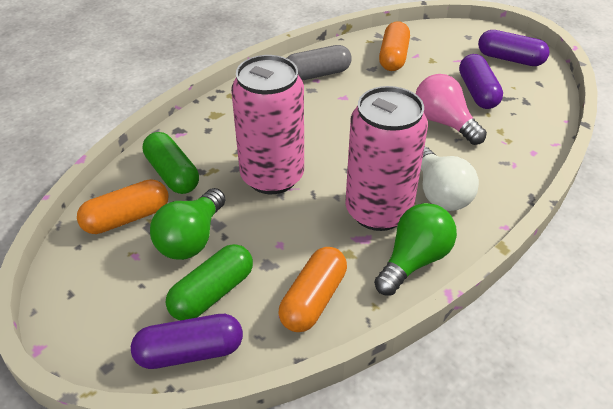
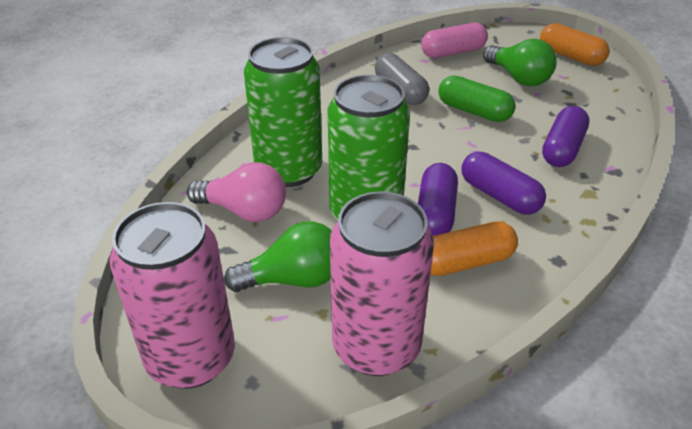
green can: none = 0 -> [244,37,322,187] [328,75,410,220] = 2
green capsule: [143,132,199,194] [166,244,253,320] = 2 -> [439,76,515,122] = 1
orange capsule: [77,179,169,234] [279,247,347,332] [379,21,410,71] = 3 -> [430,221,518,276] [540,23,609,66] = 2
pink capsule: none = 0 -> [421,23,488,58] = 1
white light bulb: [421,146,479,211] = 1 -> none = 0

